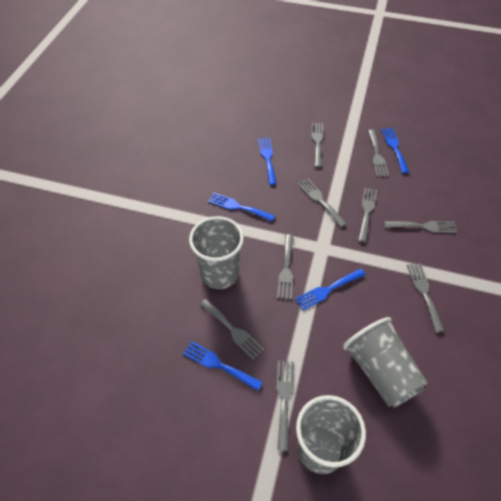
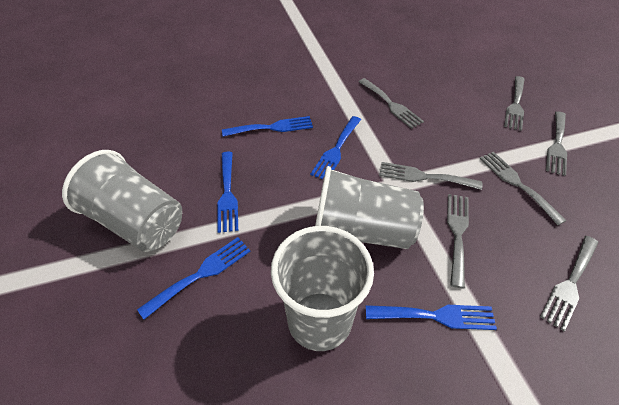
grey fork: [200,299,265,360] [276,361,294,451] [277,234,293,300] [298,179,347,227] [312,123,324,167] [358,188,377,243] [368,129,389,177] [384,221,457,233] [407,263,444,333] = 9 -> [359,78,424,129] [379,162,482,190] [447,194,469,288] [479,152,566,225] [504,76,525,131] [540,236,598,331] [546,111,567,176] = 7

